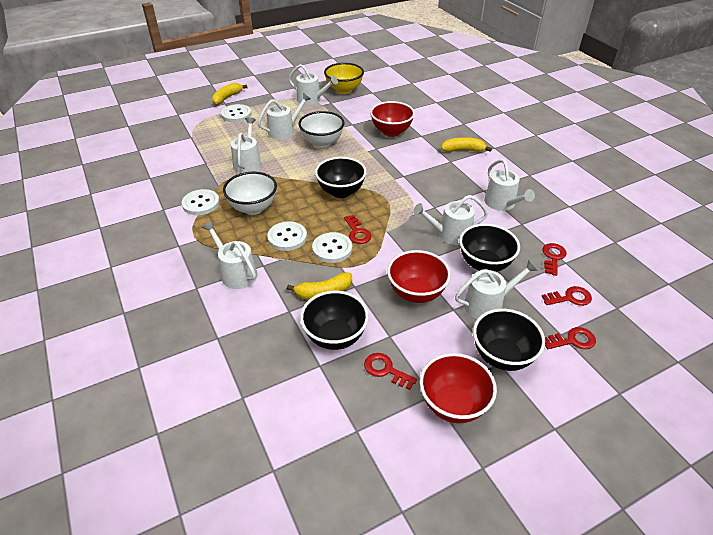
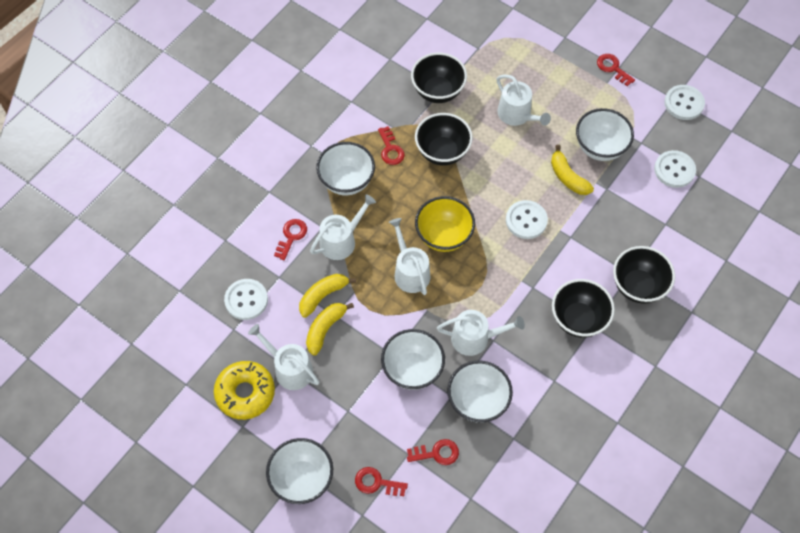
red bowl: [370,101,415,137] [387,250,451,303] [419,353,497,423] = 3 -> none = 0
white bowl: [223,172,277,215] [299,111,344,148] = 2 -> [266,438,333,504] [316,142,375,196] [381,329,445,390] [447,361,513,423] [576,108,634,161] = 5
white watering can: [202,221,257,289] [231,117,262,173] [258,93,310,140] [288,64,338,105] [413,195,488,245] [455,260,538,319] [484,159,535,211] = 7 -> [248,324,319,390] [310,194,376,260] [389,218,431,295] [437,310,525,356] [497,75,551,126] = 5
yellow donut: none = 0 -> [214,361,275,420] = 1

